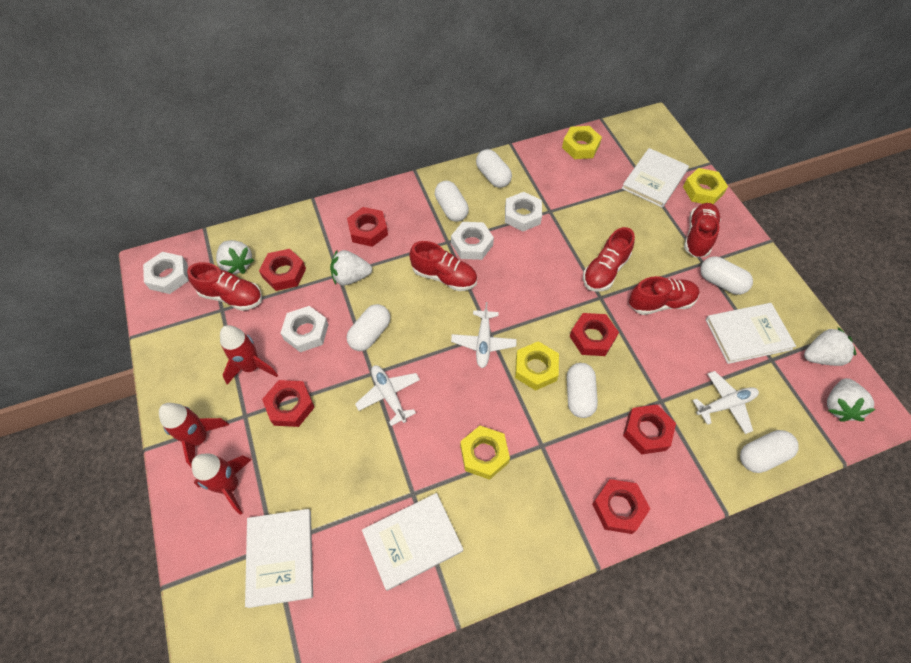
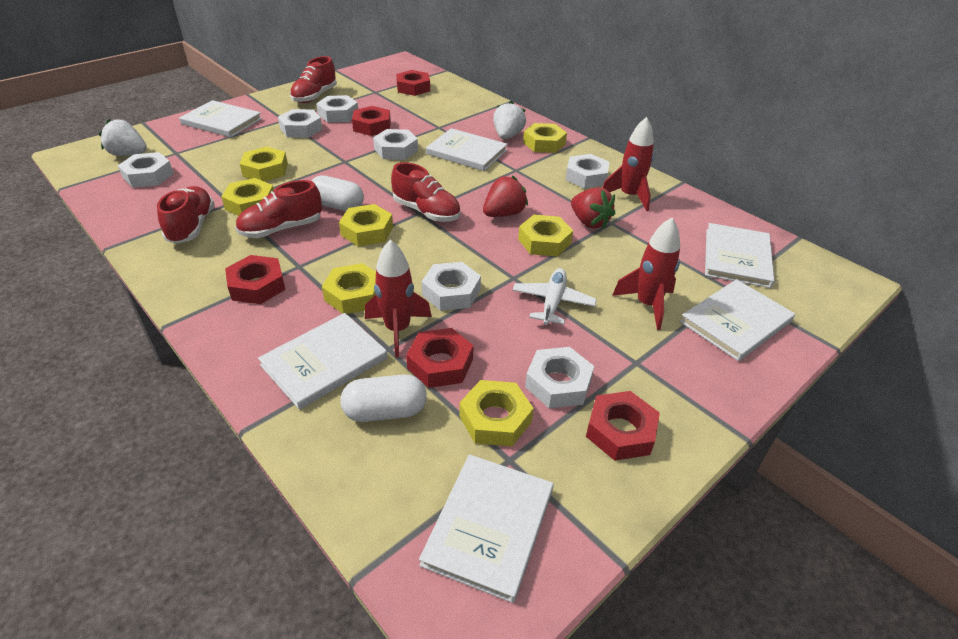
red nut: [259,249,306,291] [262,380,315,427] [347,207,388,247] [570,313,619,356] [592,479,650,534] [623,404,676,455] = 6 -> [225,255,286,304] [352,106,391,136] [396,70,430,96] [406,328,473,388] [586,391,660,461] = 5
red shoe: [187,262,262,311] [409,241,477,291] [583,227,635,291] [629,276,700,315] [684,203,721,257] = 5 -> [157,186,215,244] [235,180,322,238] [290,56,337,103] [391,162,460,222] = 4
red strawberry: none = 0 -> [483,175,528,217] [571,187,615,229] = 2
white book: [245,509,313,608] [362,493,463,591] [622,148,689,208] [706,303,796,364] = 4 -> [179,100,262,137] [258,313,388,410] [419,454,554,603] [426,128,508,171] [680,279,795,361] [705,223,774,288] = 6
white capsule: [347,304,390,351] [435,181,469,222] [476,149,512,188] [567,363,598,418] [700,256,753,295] [740,430,799,473] = 6 -> [311,176,364,211] [340,375,427,422] = 2
white nut: [143,252,189,294] [281,306,328,352] [451,222,494,260] [505,192,542,232] = 4 -> [118,152,174,188] [278,109,322,138] [316,95,358,123] [373,129,418,160] [421,262,481,311] [525,347,594,408] [565,154,609,189] = 7
white plane: [355,365,420,426] [451,302,517,368] [693,371,759,434] = 3 -> [512,268,597,325] = 1
white strawberry: [216,240,254,274] [330,250,372,285] [804,327,856,366] [827,378,875,421] = 4 -> [99,119,147,156] [493,101,526,139] = 2
yellow nut: [460,426,510,480] [515,341,559,391] [562,126,602,159] [683,168,728,204] = 4 -> [221,178,274,216] [240,147,288,182] [322,263,376,314] [339,204,393,246] [459,380,534,447] [518,215,573,257] [523,123,567,153] = 7

